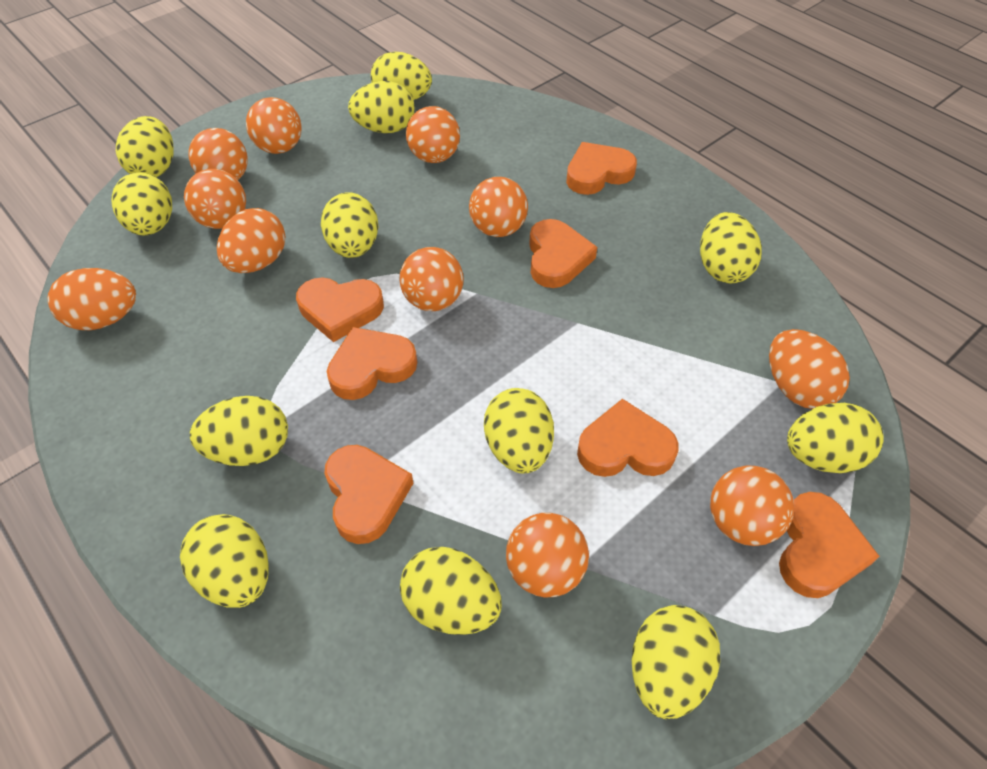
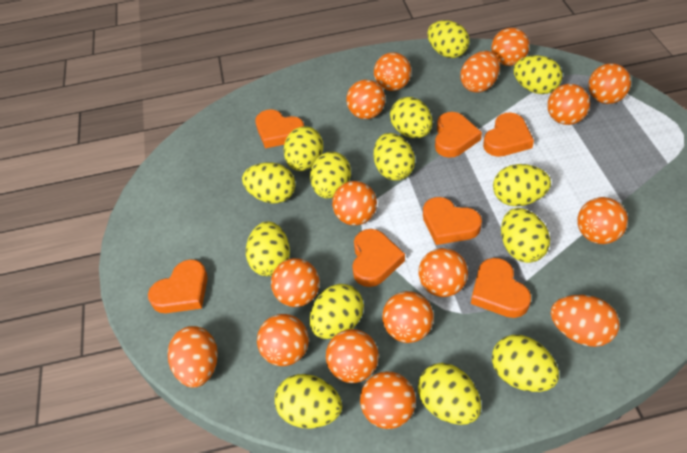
orange ball: [184,169,246,229] [189,128,248,180] [246,97,301,154] [400,247,464,311] [406,106,460,163] [469,177,528,237] [506,513,589,598] [710,466,794,546] = 8 -> [257,314,309,366] [271,258,320,307] [326,329,379,383] [332,181,377,225] [346,80,385,119] [360,371,416,429] [374,52,411,91] [382,291,434,343] [418,248,468,297] [491,28,529,66] [547,84,590,125] [577,197,628,244] [588,63,631,104] = 13
yellow egg: [111,172,172,236] [116,116,174,177] [180,514,269,608] [190,396,288,466] [321,192,378,258] [348,81,415,133] [371,52,432,100] [400,547,502,635] [484,388,554,474] [632,605,720,719] [700,212,762,283] [787,403,884,473] = 12 -> [242,162,295,204] [246,221,290,276] [275,374,342,429] [284,126,323,171] [310,152,351,198] [310,284,364,339] [374,133,415,181] [390,97,433,138] [418,363,481,425] [428,20,469,58] [492,335,559,392] [493,164,551,207] [501,208,550,263] [513,55,562,94] = 14

